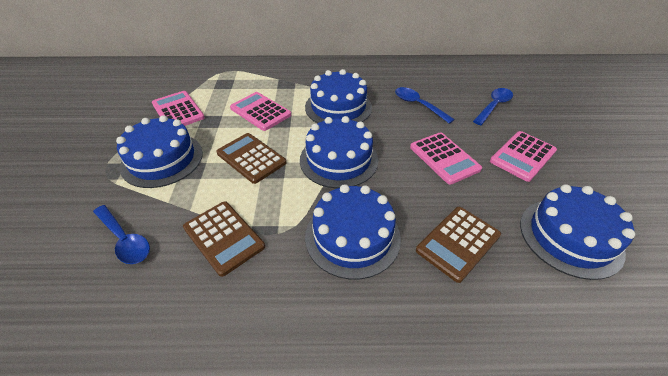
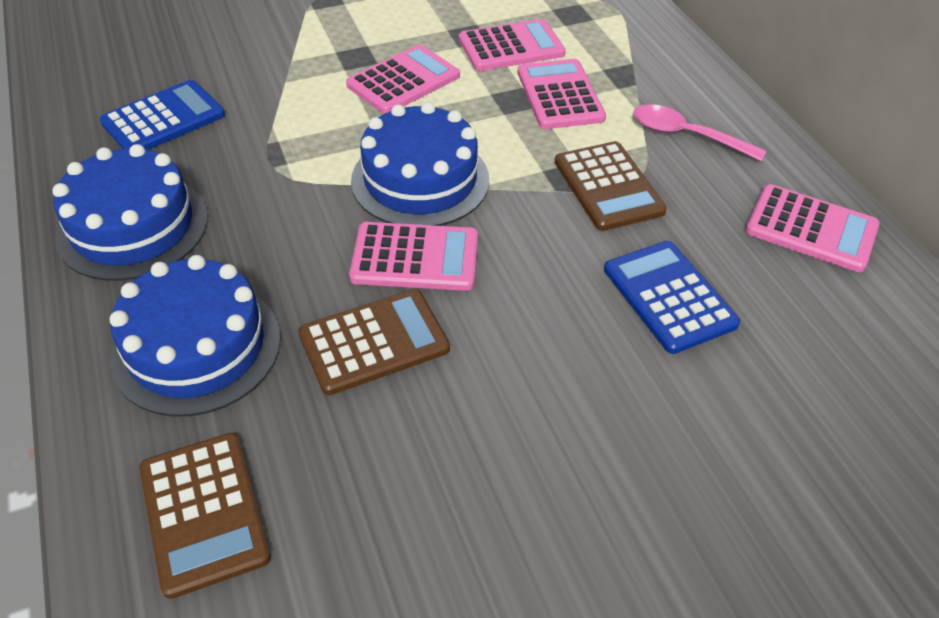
blue cake: [116,115,203,188] [300,116,378,189] [305,69,372,123] [305,184,401,279] [520,184,635,280] = 5 -> [52,144,208,281] [109,255,281,416] [351,102,489,226] = 3
blue calculator: none = 0 -> [99,80,225,150] [604,241,740,354] = 2
blue spoon: [93,205,150,264] [395,87,455,124] [473,88,513,125] = 3 -> none = 0
pink calculator: [152,91,205,126] [230,92,291,131] [410,132,482,185] [490,131,557,182] = 4 -> [346,45,460,114] [349,222,478,291] [459,19,566,71] [517,59,606,129] [745,184,880,272] = 5
pink spoon: none = 0 -> [633,104,767,161] = 1

